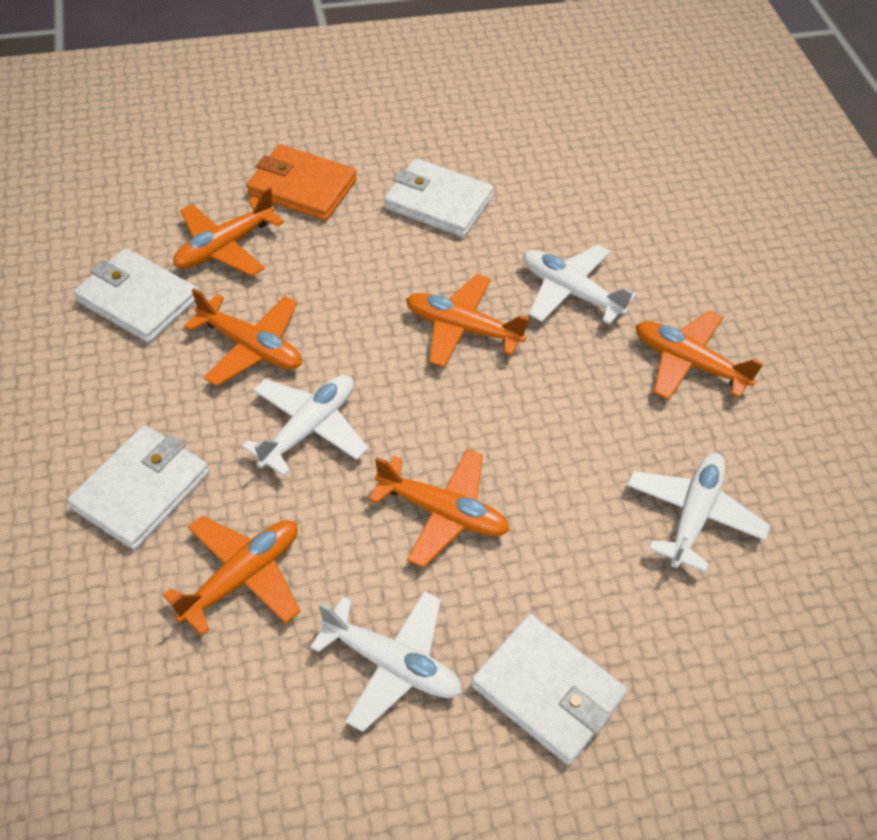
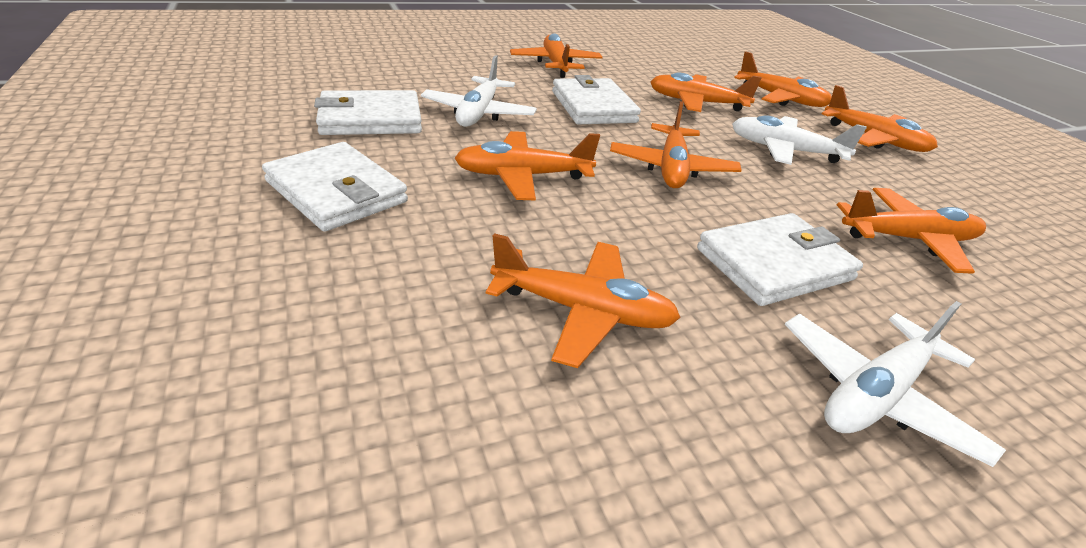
orange plane: [162,516,300,636] [173,187,284,276] [184,288,302,386] [369,449,510,568] [406,274,530,367] [636,310,764,400] = 6 -> [454,131,600,200] [486,233,681,368] [510,33,603,78] [610,101,742,188] [650,73,762,112] [734,51,832,107] [822,85,938,152] [837,188,986,274] = 8
orange wallet: [246,144,357,221] = 1 -> none = 0
white plane: [242,375,368,476] [310,591,462,732] [523,245,637,324] [627,453,770,572] = 4 -> [421,55,537,127] [732,115,867,165] [785,301,1006,467] = 3

